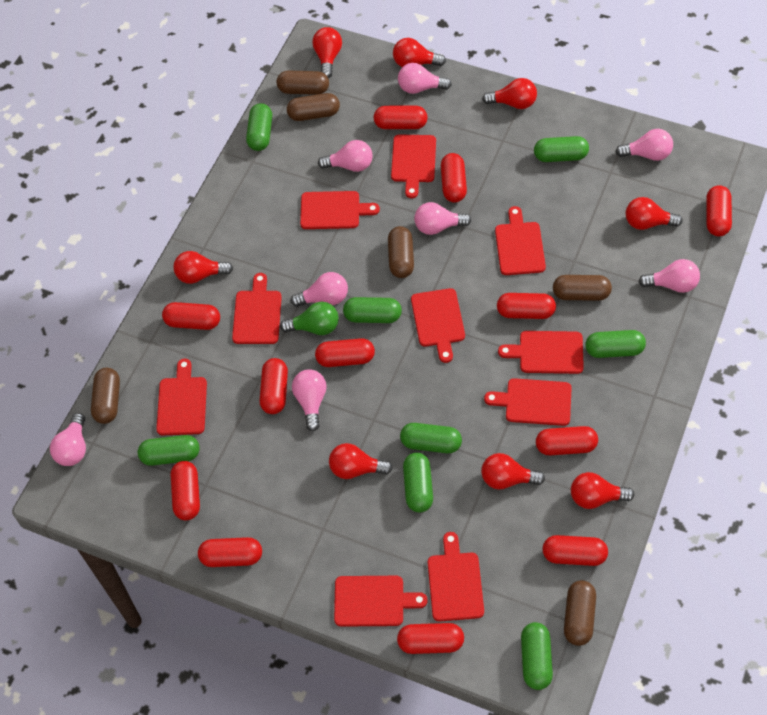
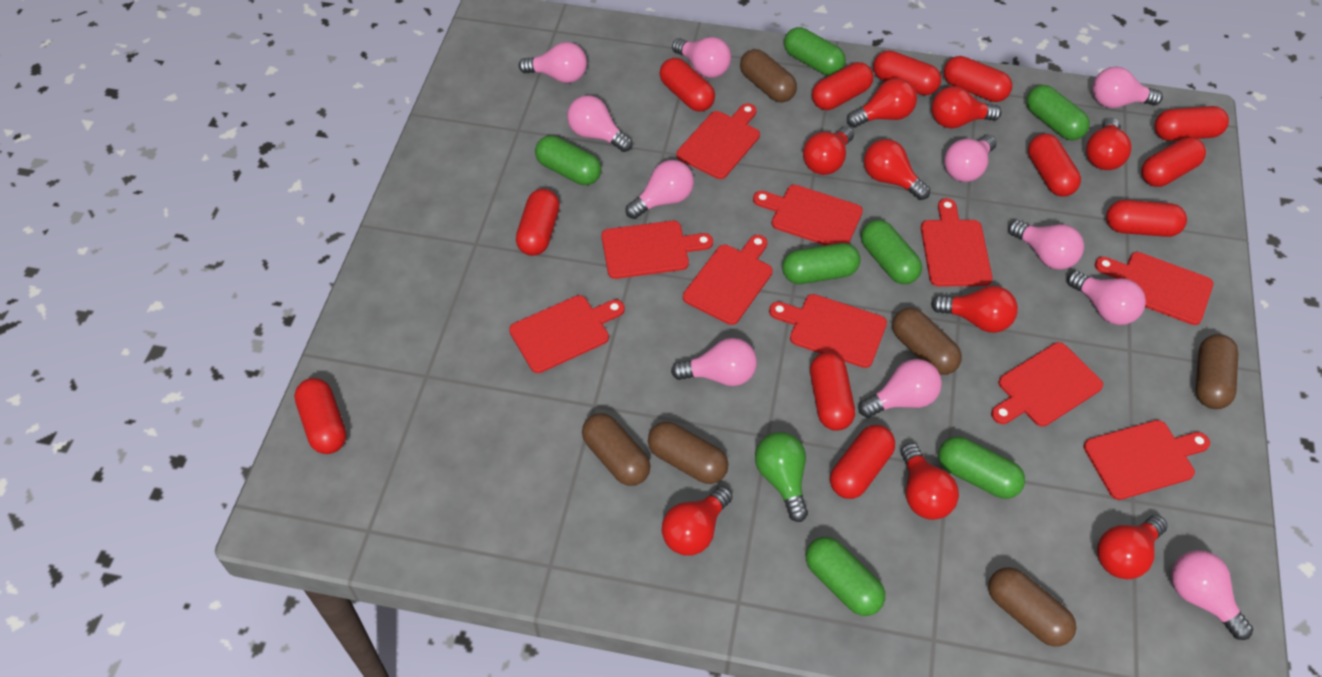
green capsule: [138,435,200,466] [246,103,272,151] [343,297,402,323] [400,423,462,453] [403,453,433,513] [521,622,553,690] [534,136,589,162] [585,330,646,358] = 8 -> [535,135,602,185] [782,243,861,284] [784,27,846,76] [806,537,885,616] [861,220,922,284] [938,437,1025,499] [1026,85,1090,140] = 7
pink light bulb: [50,413,86,466] [291,272,348,307] [292,369,327,431] [318,140,373,172] [398,63,452,94] [414,202,471,235] [616,129,673,161] [638,259,700,293] = 8 -> [519,42,587,83] [567,95,633,152] [626,160,694,219] [671,338,757,386] [672,37,731,78] [858,359,942,418] [944,135,997,182] [1008,220,1084,270] [1067,271,1146,325] [1092,67,1163,108] [1171,550,1253,640] = 11
red light bulb: [174,251,233,284] [312,27,342,78] [329,443,393,479] [393,38,446,67] [481,453,545,490] [482,78,537,109] [571,472,634,509] [626,197,683,230] = 8 -> [662,486,733,555] [803,126,854,175] [847,78,917,128] [864,139,930,200] [901,443,959,520] [931,86,1002,128] [931,286,1018,333] [1086,118,1131,170] [1097,515,1168,579] = 9

